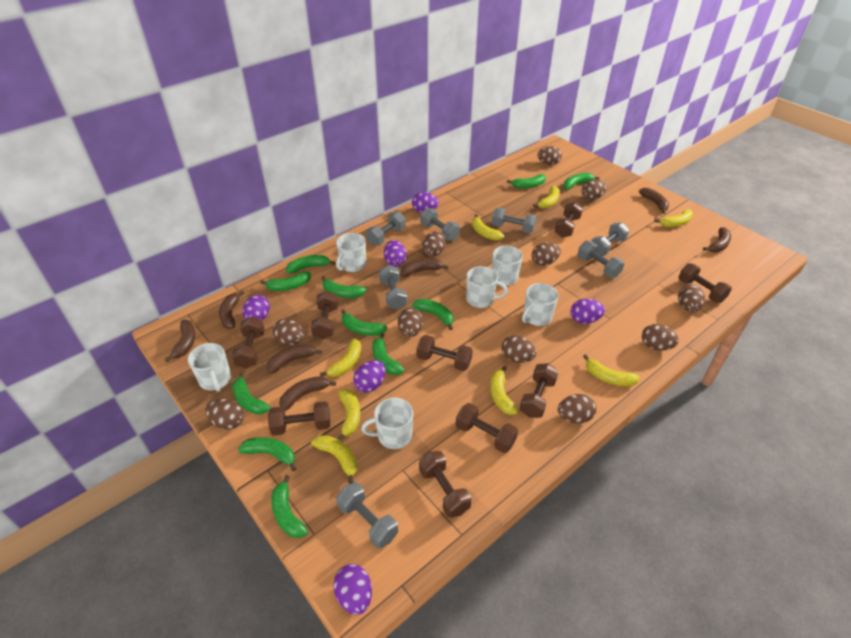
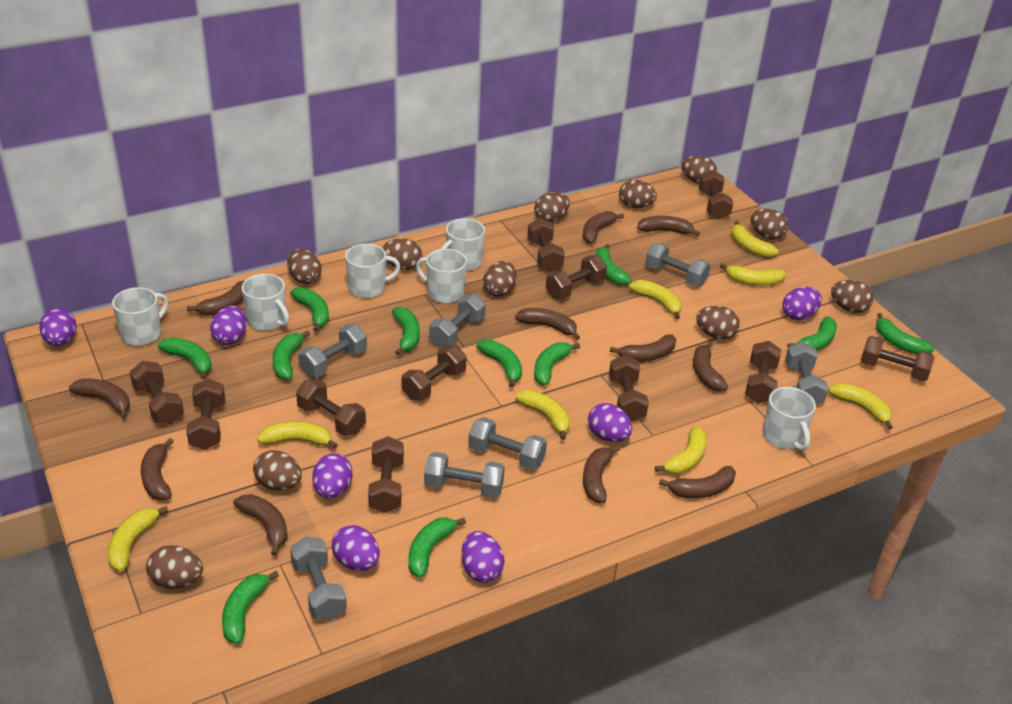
brown banana: [165,320,196,362] [219,290,245,329] [266,344,322,374] [279,376,336,411] [401,259,449,277] [639,188,669,214] [703,227,731,252] = 7 -> [69,378,130,419] [141,438,174,501] [187,281,244,316] [233,494,288,556] [515,308,580,340] [583,211,624,244] [583,445,621,503] [610,334,676,362] [637,216,700,236] [659,466,736,498] [693,341,728,392] = 11
brown dumbbell: [232,316,265,369] [268,401,330,436] [311,291,338,339] [416,335,473,371] [419,451,472,518] [456,403,518,453] [520,363,559,418] [555,201,583,238] [678,263,732,303] = 9 -> [130,361,184,424] [186,379,225,450] [296,379,366,436] [368,436,404,513] [401,345,467,401] [527,218,565,272] [546,255,607,299] [609,355,649,422] [699,170,733,220] [745,341,781,404] [860,336,935,382] = 11
purple egg: [242,295,270,320] [333,564,372,615] [353,360,386,393] [384,240,406,266] [412,192,439,213] [571,299,605,324] = 6 -> [39,308,77,346] [210,306,247,345] [312,453,352,498] [331,525,380,571] [461,531,505,583] [588,403,632,442] [782,287,822,320] = 7

